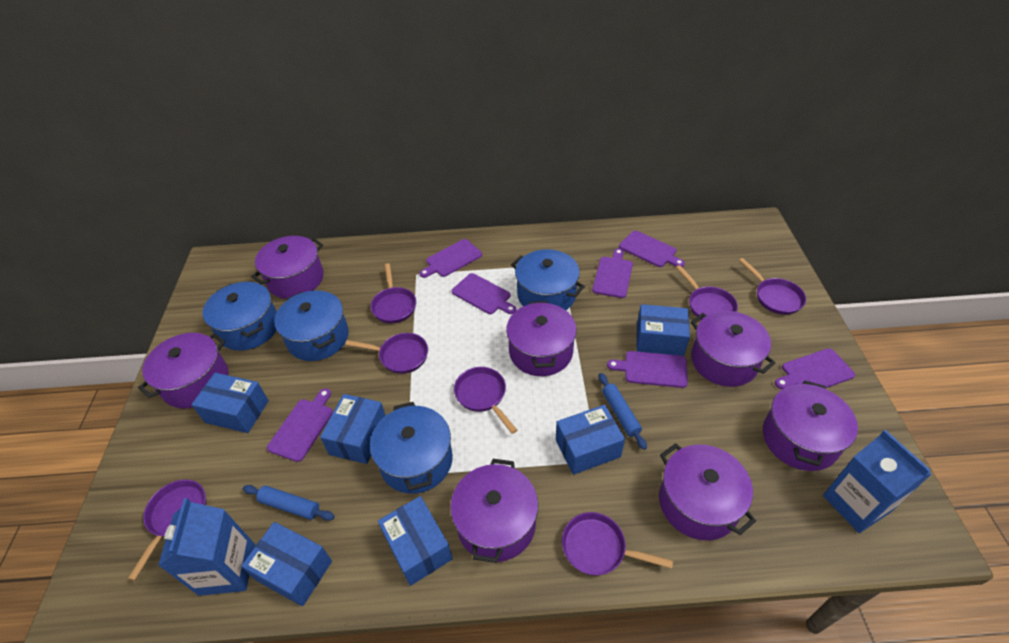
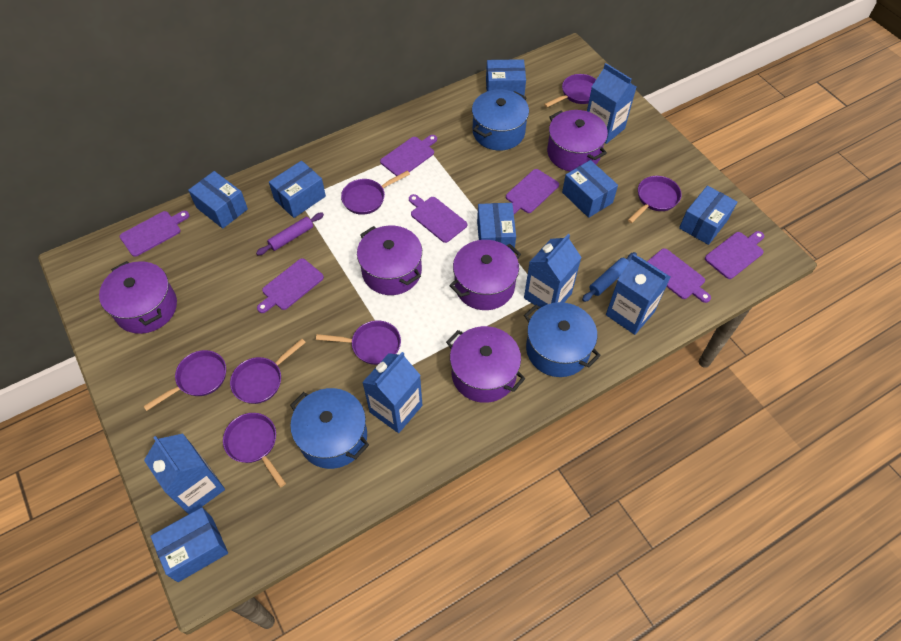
blue box: [191,373,269,433] [241,522,332,606] [320,394,386,464] [378,496,452,586] [556,405,625,475] [636,304,690,356] = 6 -> [150,507,228,582] [188,171,248,229] [269,161,326,218] [477,203,516,252] [486,59,526,96] [562,160,618,218] [679,186,737,245] = 7
blue carton: [158,498,255,596] [823,430,931,533] = 2 -> [144,434,225,514] [362,352,422,433] [524,234,582,307] [587,63,636,144] [606,254,671,335] = 5
blue pot: [202,282,277,351] [274,290,349,361] [370,402,453,494] [511,249,585,310] = 4 -> [290,388,369,469] [472,90,529,151] [524,302,601,377] = 3
blue rolling pin: [243,485,335,521] [599,373,647,450] = 2 -> [582,252,637,302] = 1
purple pot: [138,333,229,409] [251,236,324,299] [450,459,538,563] [506,301,577,376] [659,443,756,540] [691,311,776,387] [763,380,858,471] = 7 -> [99,261,177,334] [357,226,422,295] [446,326,525,403] [449,240,521,310] [547,110,608,172] = 5
purple rolling pin: none = 0 -> [256,213,324,255] = 1

